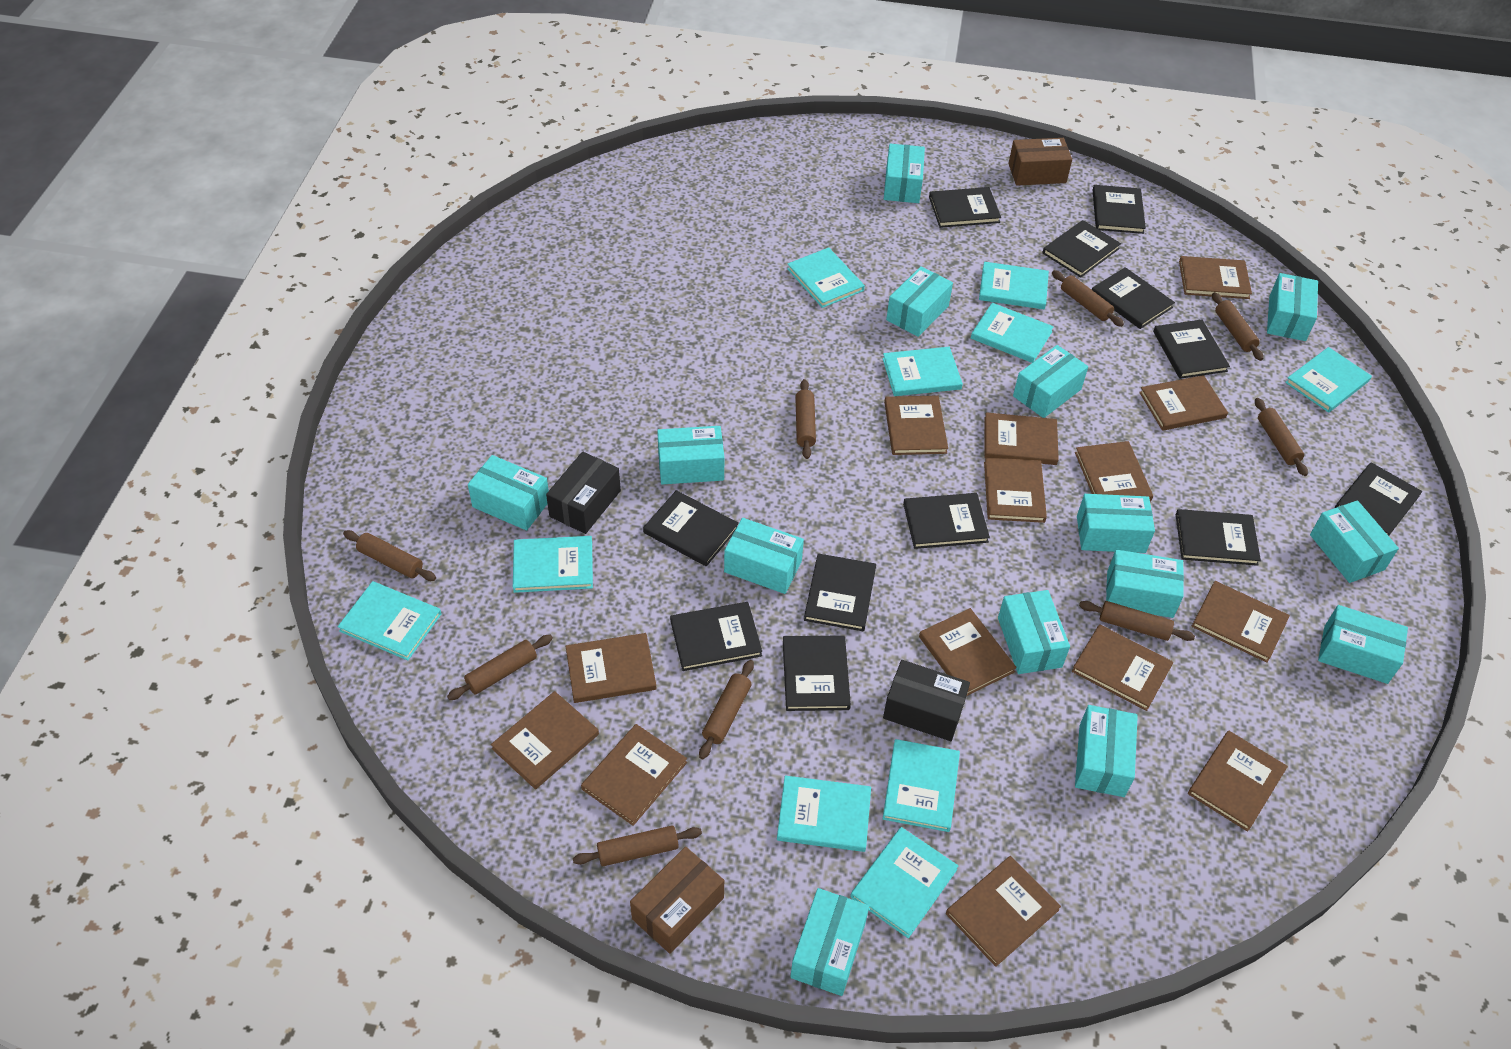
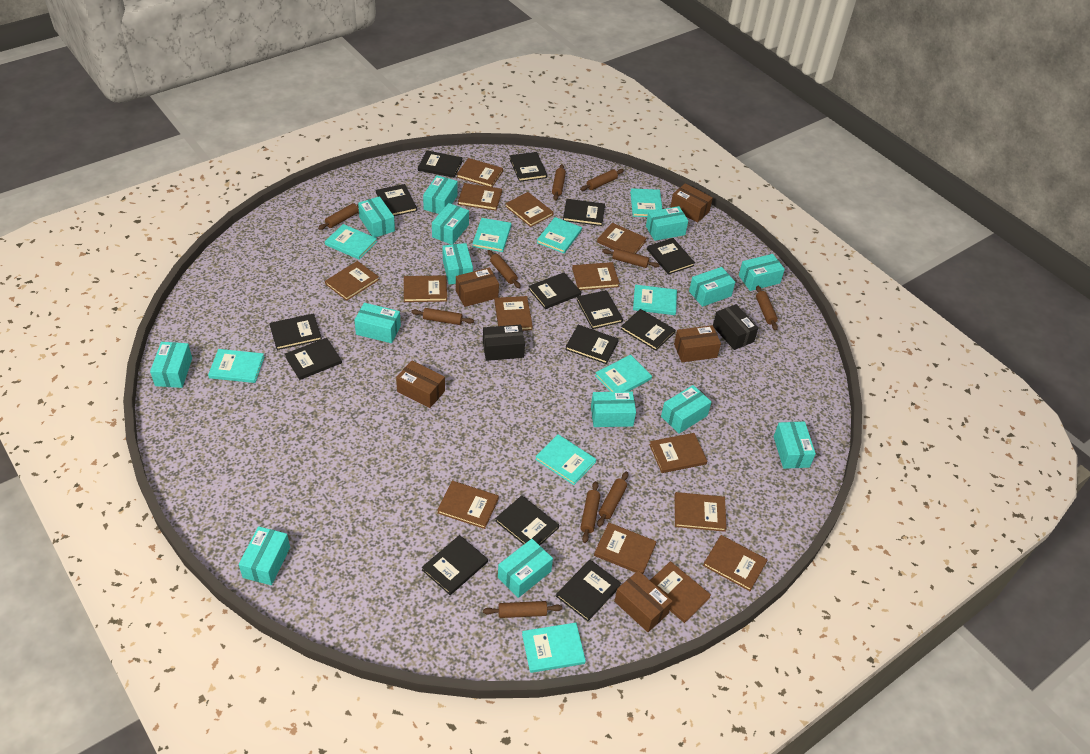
black book: [643,490,739,567] [670,602,762,671] [783,635,851,711] [804,553,876,631] [903,493,990,549] [929,187,1001,228] [1042,220,1121,278] [1092,267,1175,329] [1093,185,1146,234] [1153,320,1230,379] [1176,509,1261,566] [1335,462,1422,536] = 12 -> [269,313,322,350] [285,338,342,380] [376,184,417,216] [418,150,463,178] [422,535,488,595] [495,495,559,545] [509,152,547,182] [528,272,581,309] [556,560,622,621] [563,199,605,226] [565,325,619,364] [577,290,623,329] [621,309,675,351] [647,238,695,275] = 14
brown box: [630,847,724,954] [1008,138,1072,186] = 2 -> [396,361,445,408] [456,267,499,307] [614,570,672,632] [670,183,713,223] [674,325,721,362] = 5
brown rolling pin: [343,530,436,581] [447,635,553,700] [573,825,702,866] [699,660,754,759] [795,379,816,459] [1052,270,1124,327] [1079,601,1195,641] [1212,292,1263,361] [1255,398,1308,476] = 9 -> [318,203,359,230] [411,308,474,325] [483,601,562,618] [487,250,521,288] [552,164,566,200] [580,169,624,191] [580,481,600,543] [597,472,628,527] [602,248,660,268] [756,286,778,331] = 10
turquoise book: [338,581,441,660] [513,536,593,593] [777,776,871,852] [787,247,865,308] [850,827,958,938] [882,347,963,396] [883,739,960,832] [971,303,1054,363] [979,262,1049,309] [1285,347,1372,413] = 10 -> [208,349,264,383] [325,224,377,260] [472,218,511,252] [522,623,586,673] [535,434,596,485] [537,217,582,253] [595,354,652,392] [630,188,662,217] [633,285,677,315] = 9

